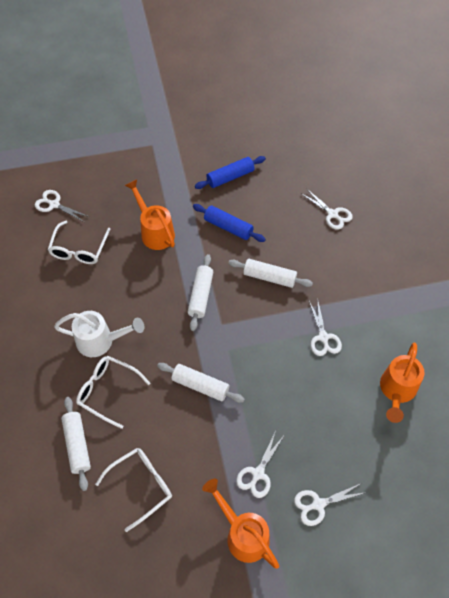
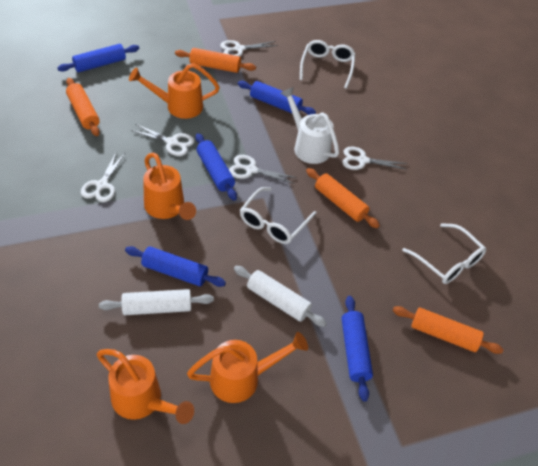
blue rolling pin: [193,204,266,242] [195,156,266,189] = 2 -> [57,44,139,72] [125,246,226,287] [196,133,237,200] [238,81,316,115] [341,296,373,401] = 5
orange rolling pin: none = 0 -> [66,78,100,136] [175,48,256,73] [306,168,380,228] [393,306,504,354] = 4
orange watering can: [125,179,175,250] [202,479,279,569] [380,342,425,423] = 3 -> [97,349,194,424] [129,63,220,119] [143,153,196,220] [187,332,308,403] = 4
white rolling pin: [61,397,91,491] [157,363,245,403] [188,254,213,331] [228,259,313,288] = 4 -> [99,289,214,315] [234,266,327,327] = 2

